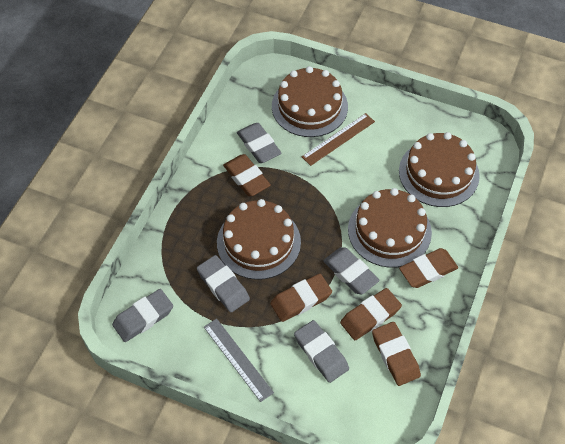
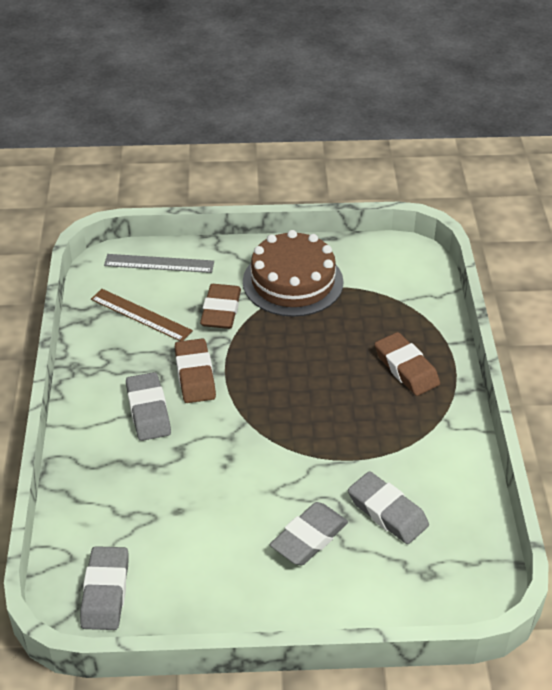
brown cake: [217,199,301,280] [272,66,348,137] [348,188,432,267] [399,132,480,207] = 4 -> [243,230,344,317] = 1
brown eraser: [223,154,271,196] [270,274,332,322] [340,288,402,340] [372,322,421,386] [399,248,458,288] = 5 -> [175,338,216,403] [200,284,241,329] [375,332,440,396] = 3
grey eraser: [112,289,173,342] [197,255,250,312] [237,123,282,163] [294,320,349,383] [323,247,380,294] = 5 -> [80,546,128,630] [126,372,171,441] [270,502,348,565] [348,471,429,544] = 4

